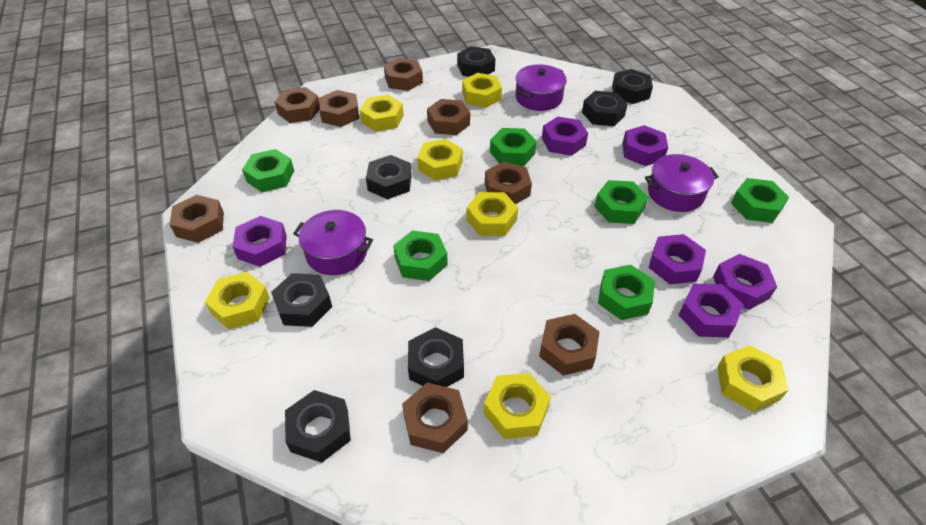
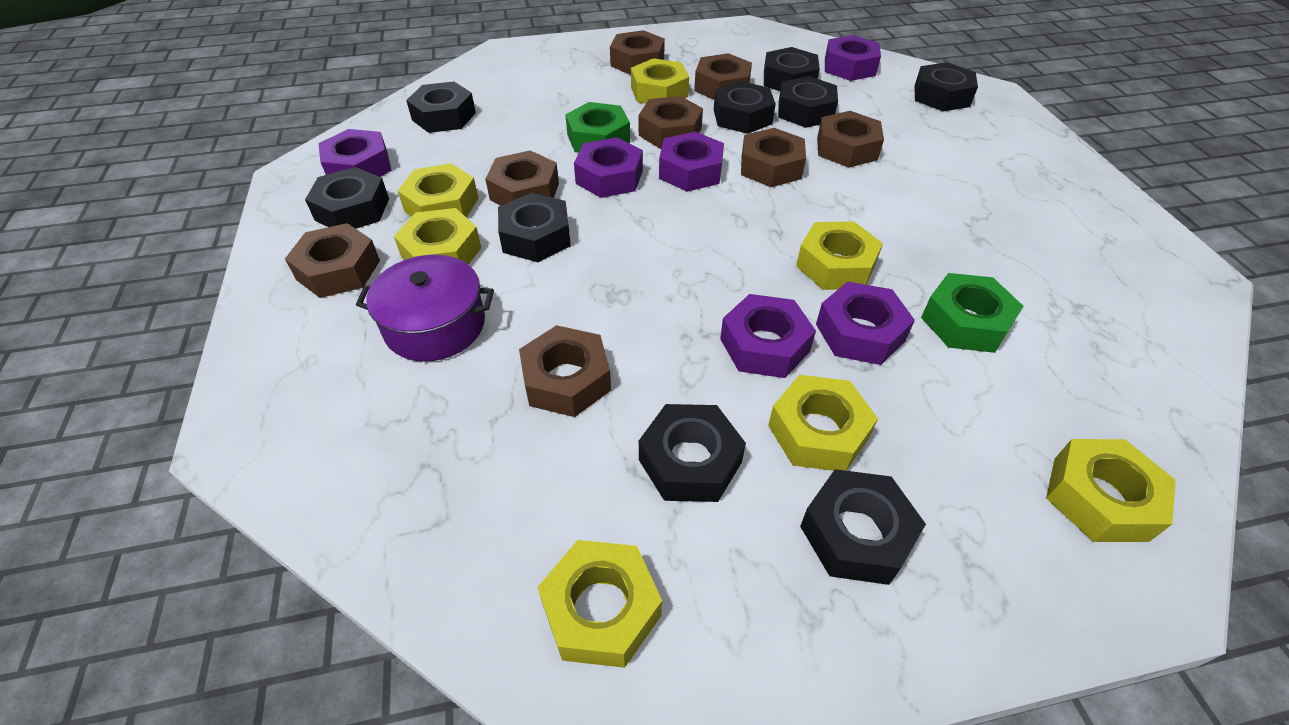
black nut: [271,273,332,327] [285,390,351,463] [366,155,412,199] [408,327,464,387] [457,46,495,77] [582,91,628,126] [612,69,653,104] = 7 -> [305,167,389,229] [406,82,476,133] [498,193,571,262] [639,404,746,502] [714,81,776,134] [764,47,820,91] [778,76,838,128] [800,469,926,585] [914,62,978,111] = 9
green nut: [242,149,294,192] [393,230,448,281] [490,128,537,166] [594,180,648,224] [598,265,655,320] [731,178,789,223] = 6 -> [565,102,630,153] [921,273,1023,353] = 2
purple pot: [293,210,373,275] [515,64,567,111] [645,154,719,212] = 3 -> [356,255,494,362] = 1

